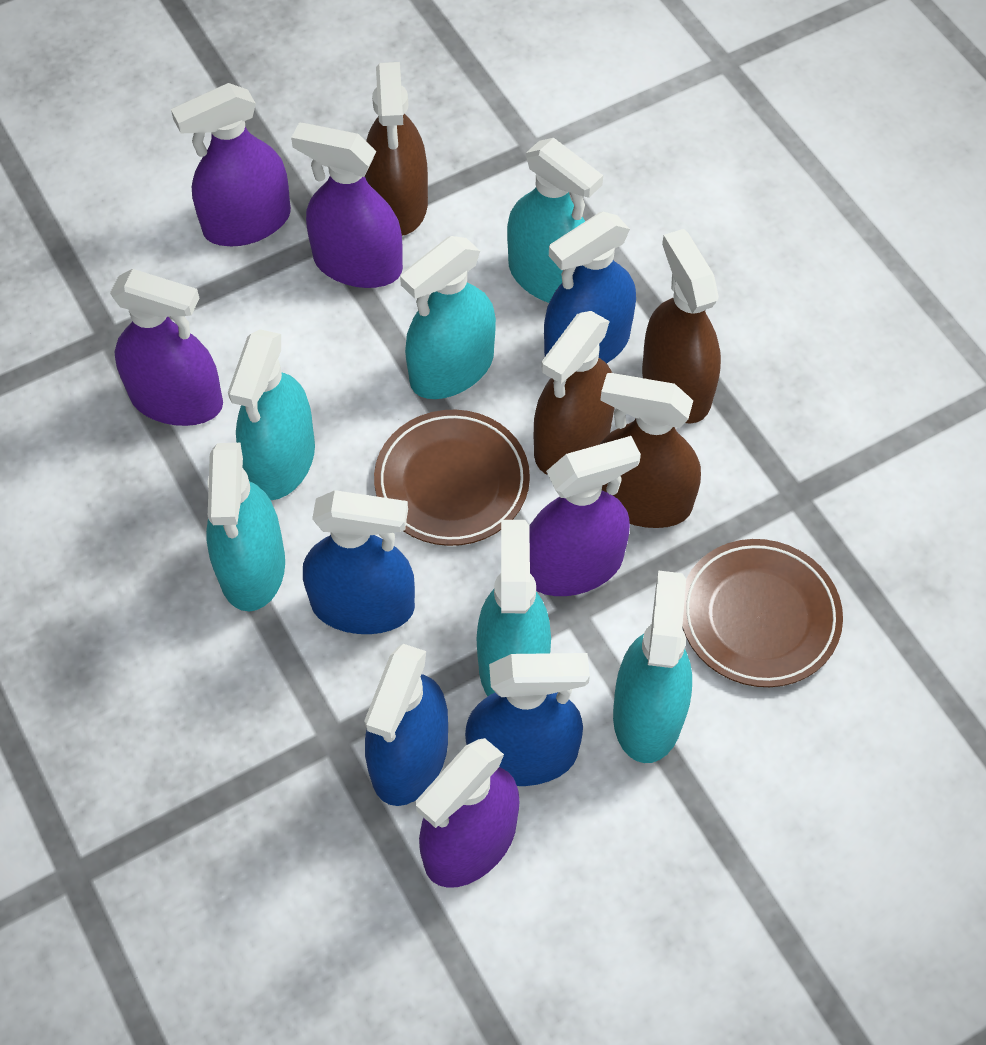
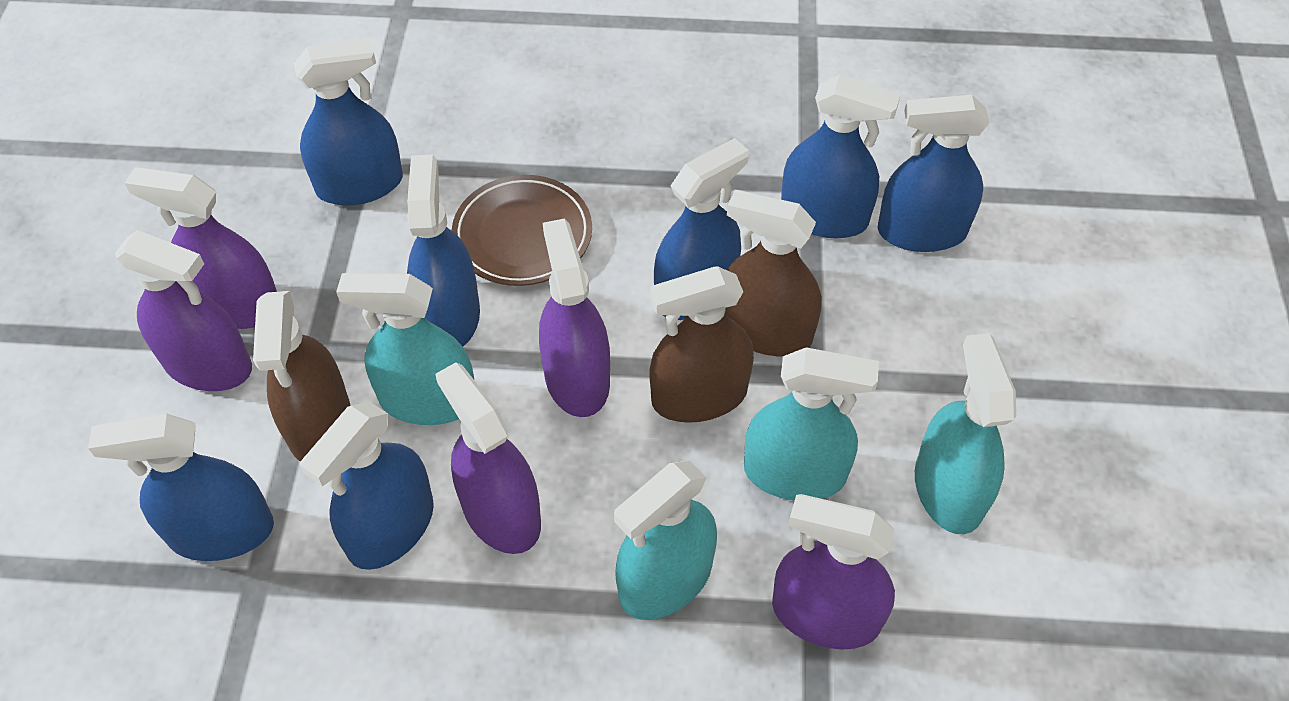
blue spray bottle: [303,490,415,634] [364,644,448,806] [465,653,590,786] [544,212,636,363] = 4 -> [88,414,274,561] [294,39,403,206] [300,401,434,570] [407,155,480,347] [654,138,749,320] [781,75,901,238] [878,95,989,252] = 7
brown plate: [374,410,530,546] [682,539,843,687] = 2 -> [452,175,592,286] = 1
brown spray bottle: [365,62,428,235] [534,311,615,475] [599,373,701,528] [642,229,721,424] = 4 -> [253,291,351,461] [650,266,754,423] [725,190,822,356] = 3
turquoise spray bottle: [206,443,285,611] [228,329,315,500] [400,236,496,399] [477,520,551,696] [507,138,603,303] [613,570,692,763] = 6 -> [336,273,474,425] [614,461,717,620] [744,347,879,500] [915,333,1016,534] = 4

